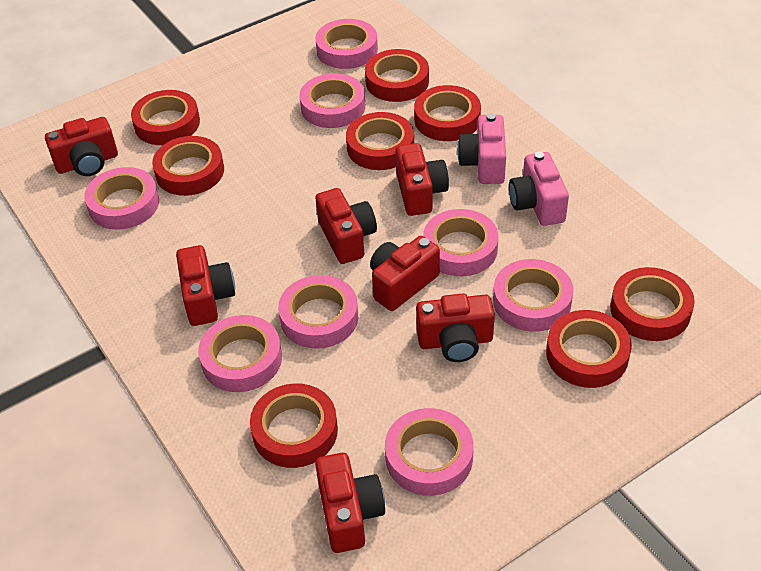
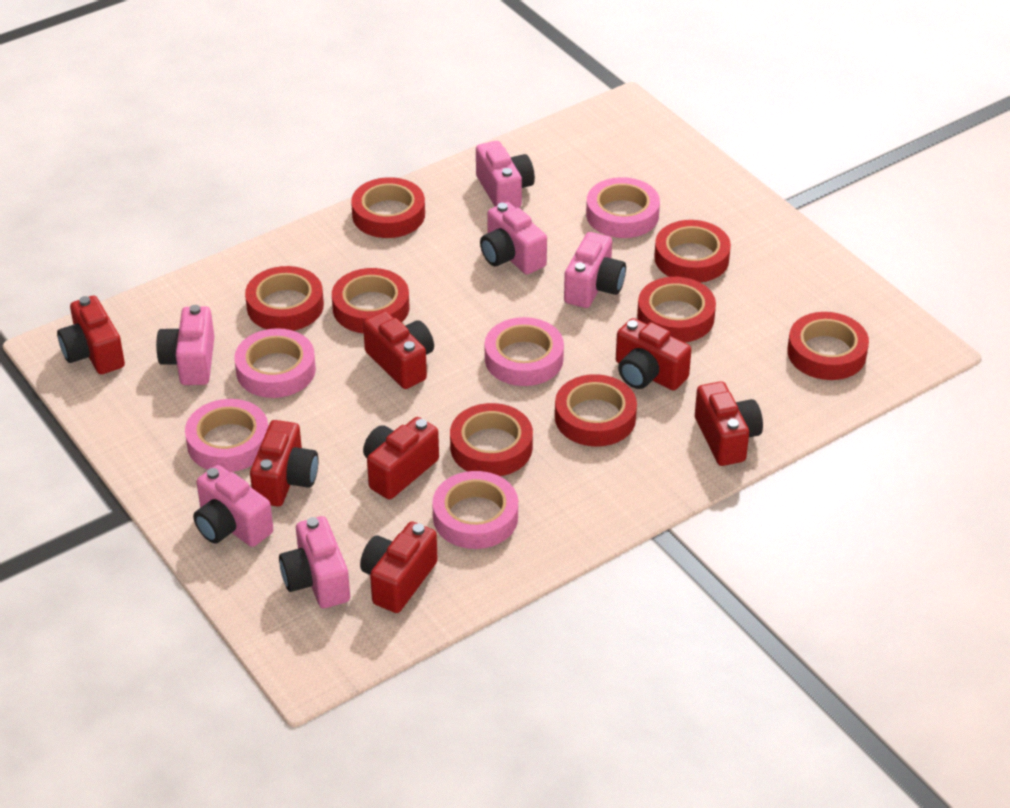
pink camera: [457,113,506,184] [509,151,569,226] = 2 -> [156,305,215,385] [193,465,273,547] [279,516,350,608] [476,141,535,208] [480,202,547,275] [564,232,626,308] = 6
pink tape: [84,167,159,230] [198,315,282,392] [278,275,358,349] [299,73,366,128] [315,19,378,69] [385,408,474,496] [423,209,499,276] [493,259,573,332] = 8 -> [185,399,268,472] [234,328,316,398] [432,471,518,549] [485,317,564,386] [586,177,660,238] = 5

